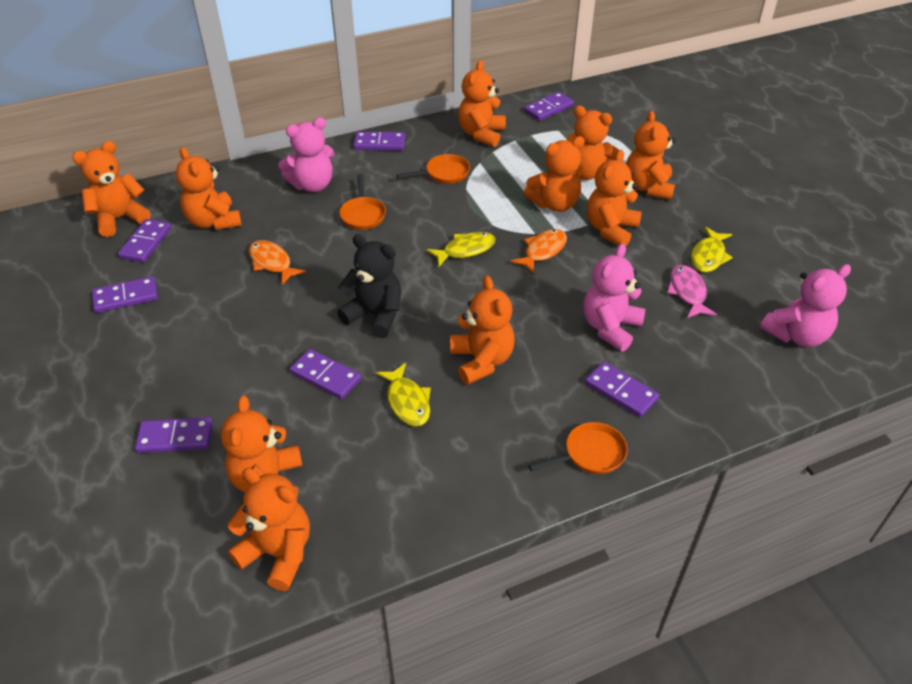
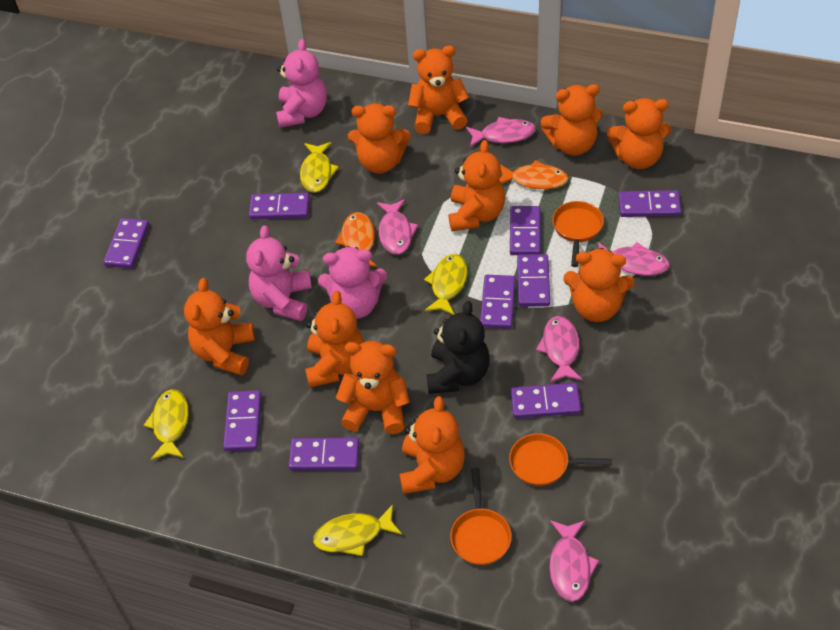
pink fish: [667,265,717,318] = 1 -> [377,199,418,255] [466,117,536,147] [536,316,583,382] [550,520,599,602] [598,242,670,276] = 5
purple domino: [92,276,158,313] [118,219,171,263] [135,417,213,453] [290,349,361,399] [354,132,405,150] [524,92,574,121] [585,361,659,417] = 7 -> [104,218,149,268] [223,390,262,451] [249,193,310,219] [289,438,360,471] [480,275,516,329] [510,206,541,255] [511,383,581,418] [517,254,550,307] [618,190,681,217] = 9
yellow fish: [376,363,431,426] [426,232,496,267] [691,227,733,272] = 3 -> [144,389,189,460] [300,142,339,193] [313,505,402,556] [424,254,468,315] = 4

